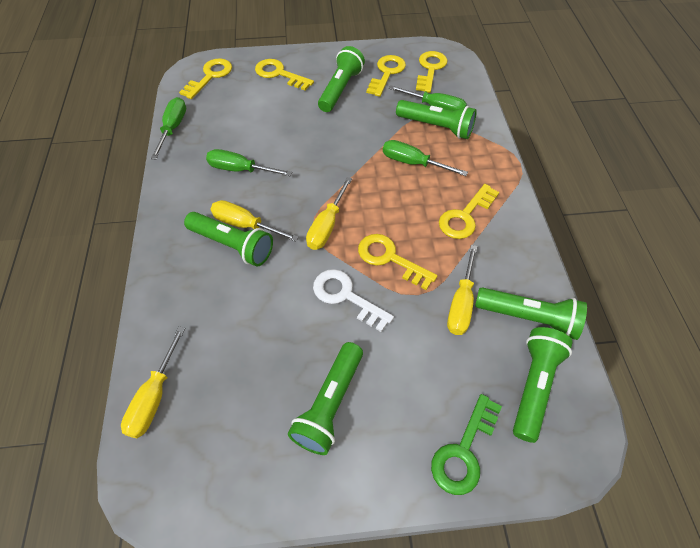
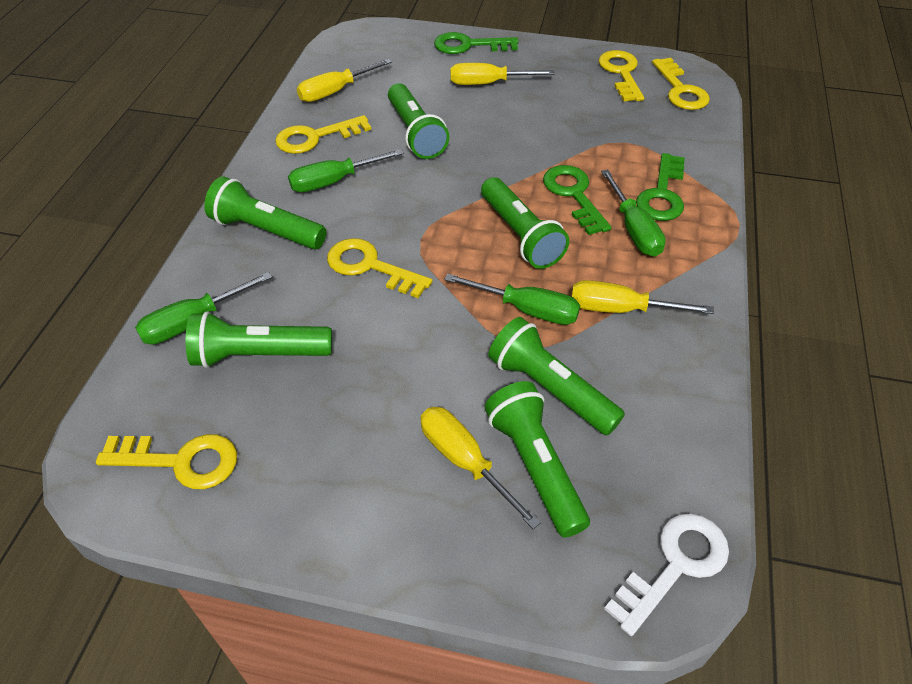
green key: [431,394,502,495] = 1 -> [434,32,518,54] [543,165,612,235] [636,153,685,221] = 3
yellow key: [179,58,232,99] [255,59,314,90] [358,234,437,290] [366,55,406,97] [416,51,448,93] [439,184,499,239] = 6 -> [96,434,237,489] [275,115,371,154] [327,238,433,298] [599,50,644,101] [652,58,710,110] = 5

